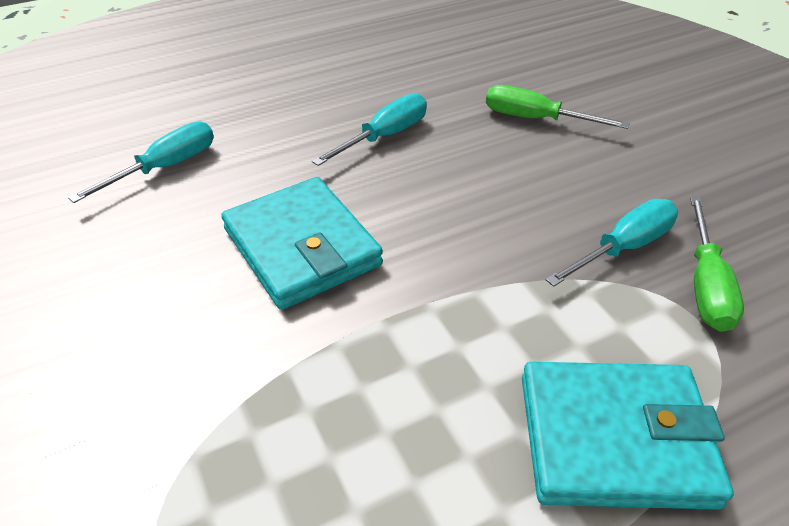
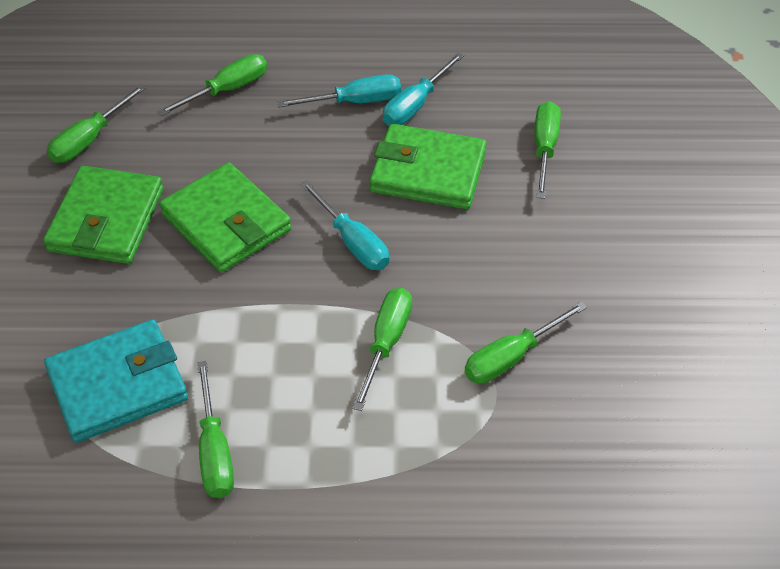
green screwdriver: [486,85,630,129] [690,196,744,332] = 2 -> [47,84,146,163] [157,54,267,116] [197,361,234,498] [353,288,412,411] [465,302,587,384] [535,101,561,199] = 6
green wallet: none = 0 -> [43,166,164,264] [159,162,291,272] [370,124,487,209] = 3
turquoise wallet: [221,177,383,310] [522,362,734,510] = 2 -> [44,319,188,443] = 1

